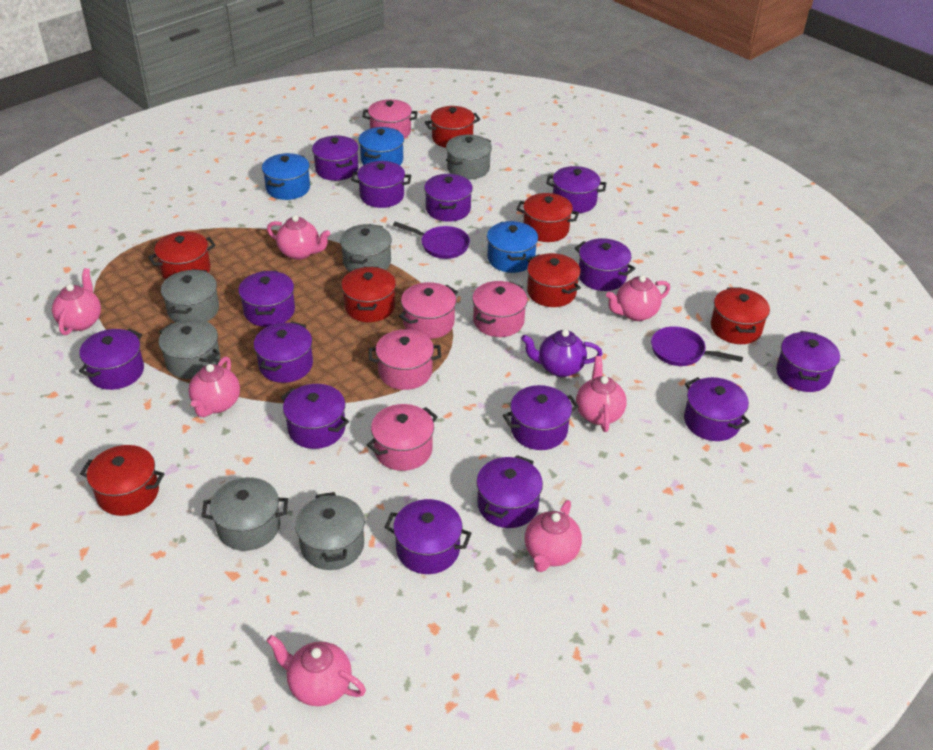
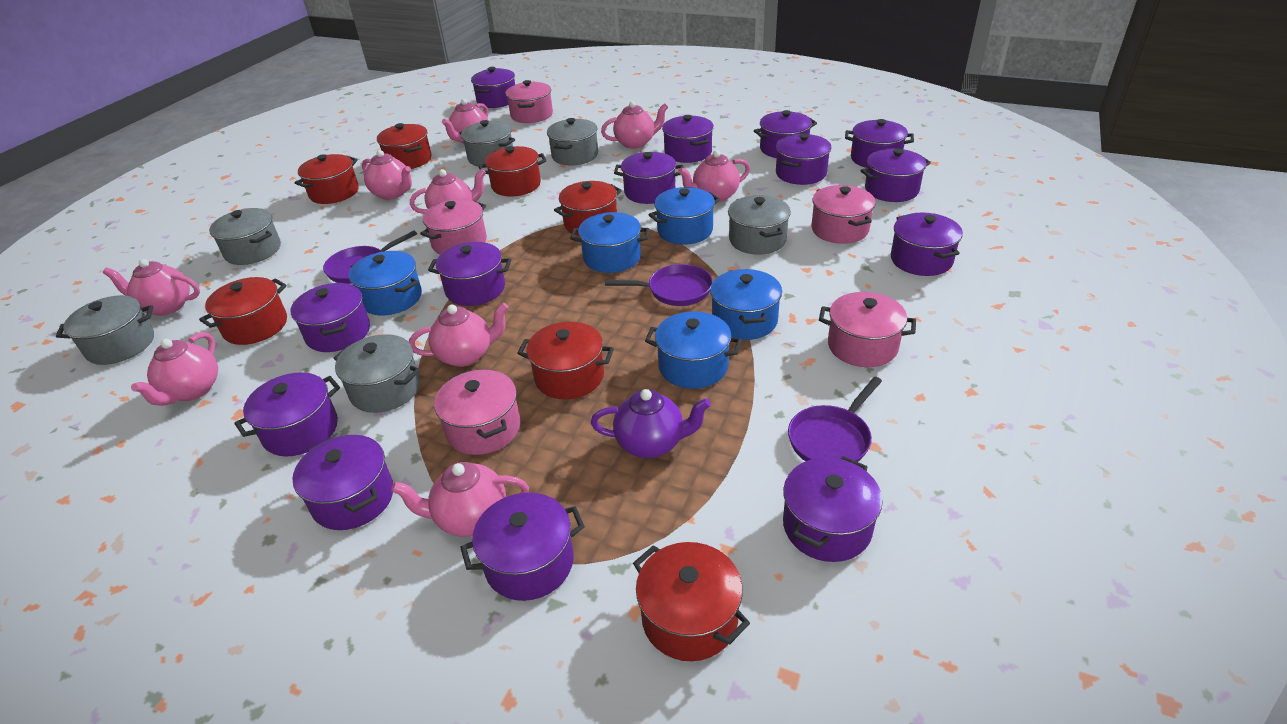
blue pot: [262,153,310,200] [358,127,404,165] [487,221,538,273] = 3 -> [349,251,422,316] [570,212,649,273] [645,311,742,389] [649,187,720,245] [710,269,782,340] = 5
pink teapot: [52,268,101,335] [188,357,240,417] [267,215,330,260] [267,635,366,706] [525,500,582,572] [576,356,627,432] [606,275,670,321] = 7 -> [103,259,200,316] [131,332,218,406] [362,150,412,200] [391,462,529,537] [409,303,509,367] [410,169,486,214] [442,98,488,144] [601,101,668,149] [678,150,750,202] = 9
purple pan: [393,222,470,259] [651,326,743,366] = 2 -> [323,230,417,284] [605,264,713,306] [788,377,882,462] = 3

